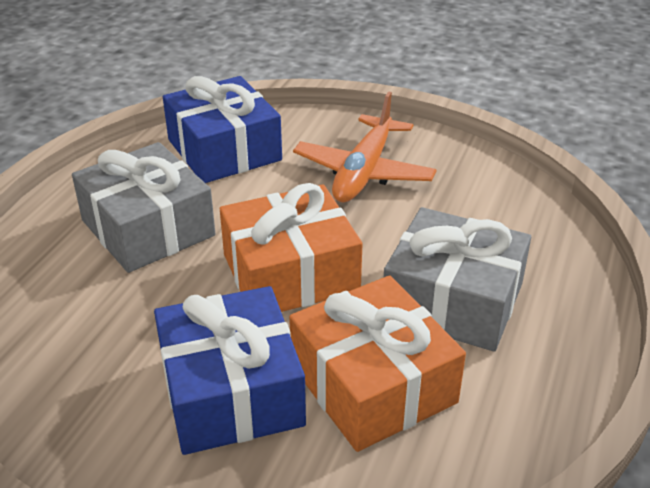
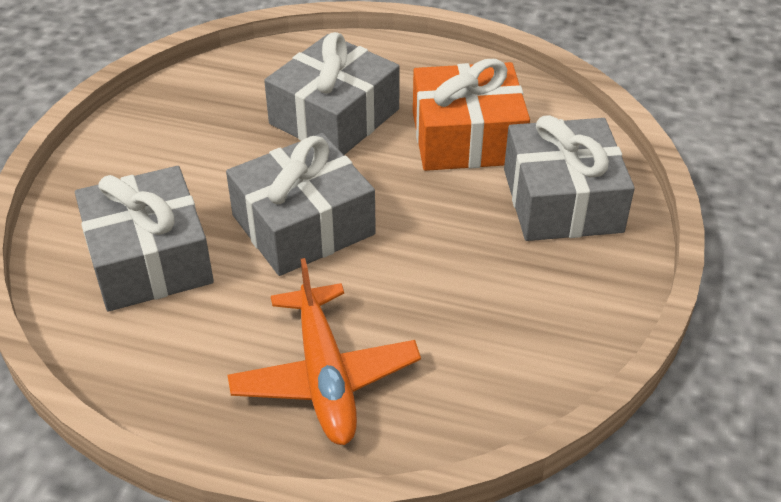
blue gift: [154,286,306,455] [163,76,282,183] = 2 -> none = 0
grey gift: [72,142,215,273] [384,207,531,352] = 2 -> [75,166,214,311] [226,133,376,276] [264,32,400,155] [504,115,635,241] = 4
orange gift: [220,183,362,312] [289,275,466,452] = 2 -> [413,59,530,171] = 1

